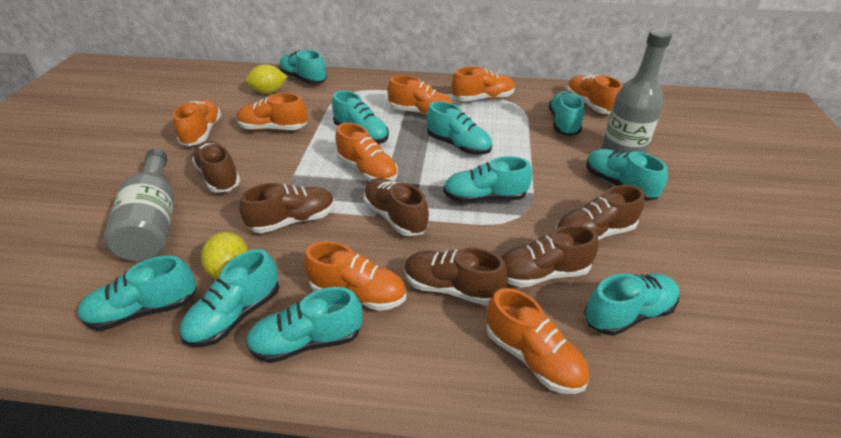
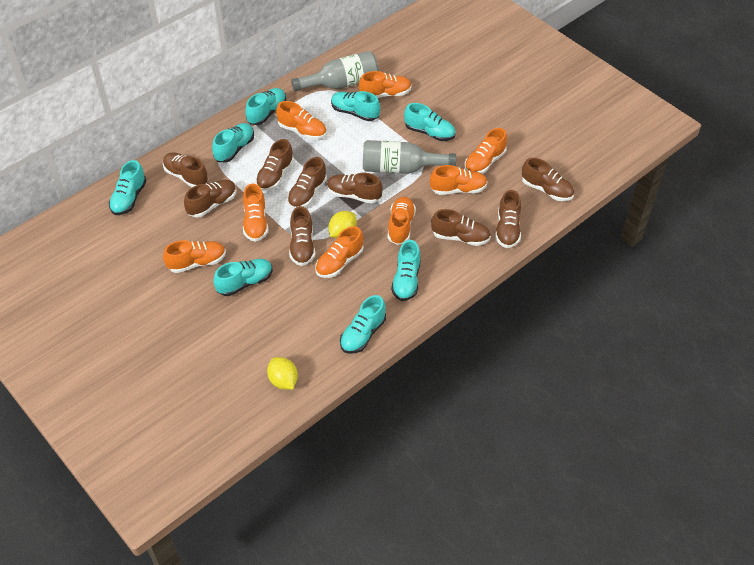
brown shoe: [192,141,240,193] [239,183,335,233] [364,178,429,236] [404,248,508,305] [501,225,599,287] [555,185,645,240] = 6 -> [163,152,208,187] [184,180,237,218] [256,139,294,191] [287,157,327,209] [289,206,315,266] [327,173,383,204] [431,209,491,246] [495,190,521,248] [522,158,574,201] = 9
turquoise shoe: [77,256,197,331] [180,249,279,347] [246,287,362,363] [279,50,327,84] [332,90,389,144] [427,101,492,155] [443,156,532,203] [549,91,584,136] [584,273,679,336] [586,149,668,201] = 10 -> [109,160,146,215] [212,123,254,163] [213,259,273,296] [245,88,286,125] [331,91,380,121] [340,295,386,354] [391,240,421,301] [404,103,456,141] = 8

